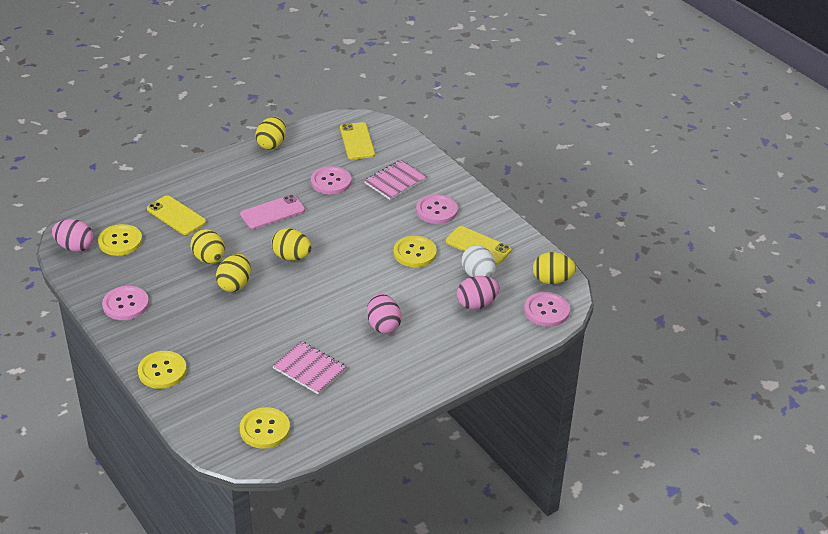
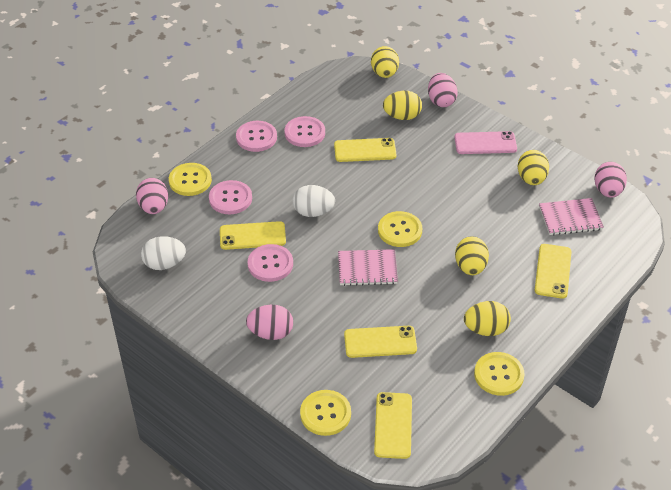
pink egg: [52,219,93,252] [367,294,402,334] [457,276,499,310] = 3 -> [136,178,168,214] [246,305,293,340] [428,73,458,107] [594,162,627,198] = 4
white egg: [462,245,496,277] = 1 -> [141,236,186,270] [293,185,335,217] = 2
yellow phone: [147,195,206,235] [340,122,375,159] [446,226,511,265] = 3 -> [220,221,286,250] [334,138,397,162] [344,326,417,358] [374,392,412,459] [535,244,572,299] = 5

